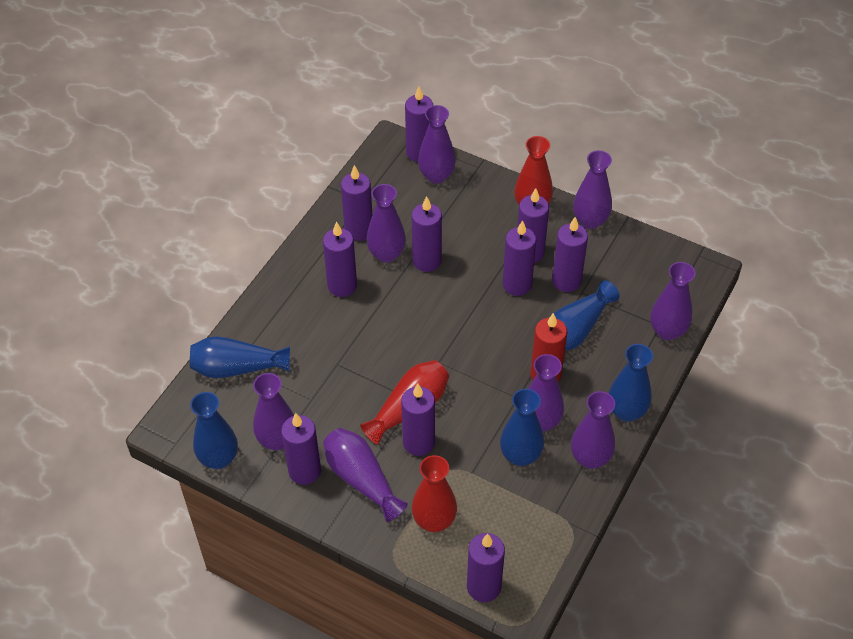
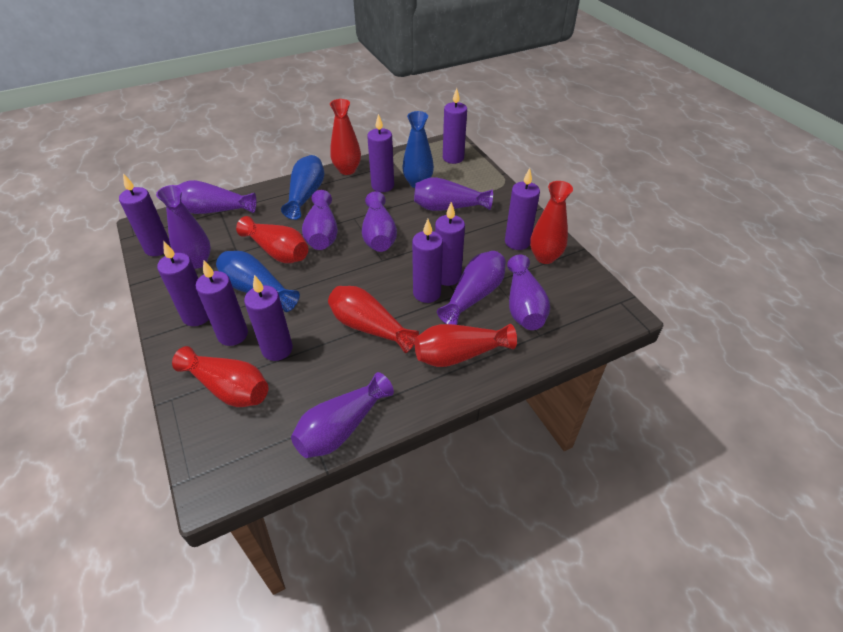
blue vase: [190,336,290,378] [190,392,238,469] [500,389,544,466] [549,281,620,351] [608,344,653,422] = 5 -> [216,251,300,312] [281,155,324,220] [402,111,434,188] = 3
purple candle: [281,413,321,485] [323,221,357,297] [341,165,372,241] [401,384,435,456] [405,86,433,162] [412,196,442,272] [467,533,505,602] [503,220,536,296] [517,188,549,263] [552,217,588,292] = 10 -> [119,174,171,256] [157,242,209,326] [196,261,248,346] [244,275,293,361] [367,114,394,192] [412,219,443,303] [435,202,465,286] [443,88,467,164] [505,168,540,250] = 9
red candle: [530,313,567,382] = 1 -> none = 0
red vase: [360,360,449,445] [412,455,457,532] [515,136,553,205] = 3 -> [172,346,268,407] [236,216,308,263] [328,286,419,353] [330,99,361,175] [415,324,517,367] [530,181,573,264] = 6

